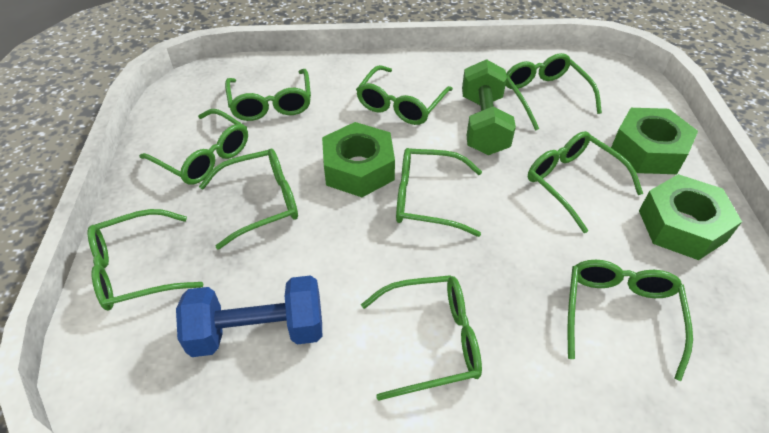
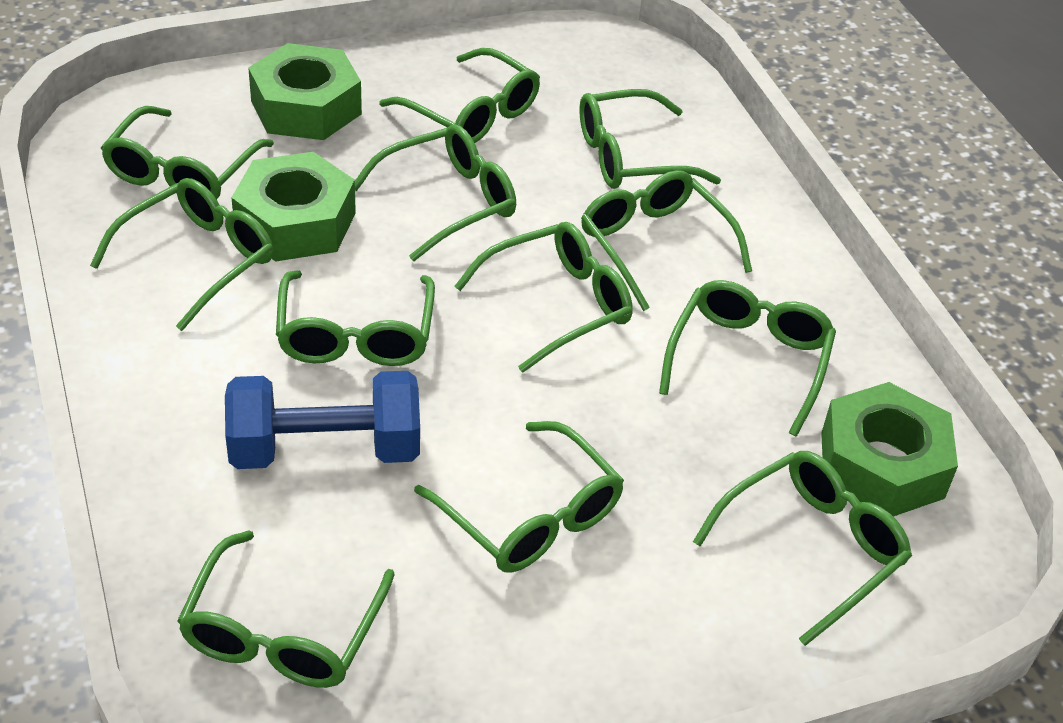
green dumbbell: [462,59,516,155] = 1 -> none = 0
green glasses: [88,209,203,310] [139,109,248,185] [199,149,298,249] [225,69,311,121] [356,65,453,125] [361,275,482,401] [396,148,482,237] [505,53,602,131] [527,131,643,233] [568,260,693,381] = 10 -> [90,178,274,331] [101,106,274,199] [177,530,395,688] [276,270,435,366] [355,124,516,261] [379,48,540,143] [414,421,624,573] [454,222,633,373] [579,89,721,189] [581,170,752,311] [659,280,836,437] [693,451,912,646] = 12

